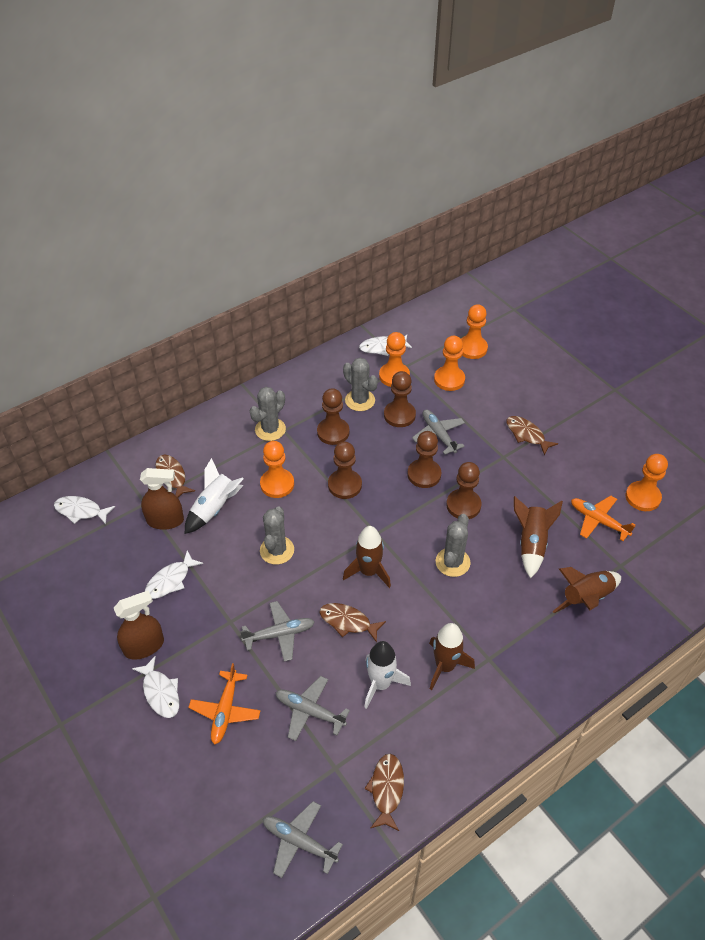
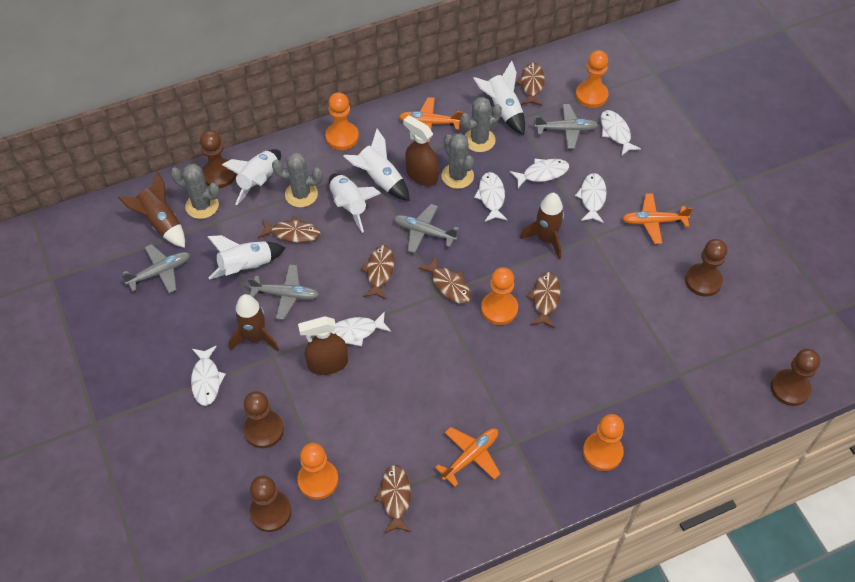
brown fish: [155,455,195,498] [319,603,386,643] [364,754,404,831] [506,416,558,455] = 4 -> [258,216,321,243] [361,245,394,300] [374,465,411,534] [418,256,471,304] [516,63,545,106] [527,272,561,328] = 6
brown rocket: [343,526,391,588] [429,623,475,690] [514,496,563,578] [552,567,621,613] = 4 -> [118,171,185,248] [229,294,279,352] [520,193,564,259] = 3
orange plane: [188,663,261,745] [571,495,635,541] = 2 -> [399,97,463,142] [435,427,500,487] [622,193,693,244] = 3
white fish: [54,496,115,524] [132,656,180,718] [145,550,203,599] [359,335,412,356] = 4 -> [191,346,226,406] [331,311,391,346] [474,172,507,222] [510,159,569,188] [575,173,607,223] [600,110,641,155] = 6
white rocket: [185,458,243,534] [364,641,411,709] = 2 -> [207,235,285,280] [222,149,281,205] [329,173,381,233] [344,129,410,201] [473,61,525,135] = 5

